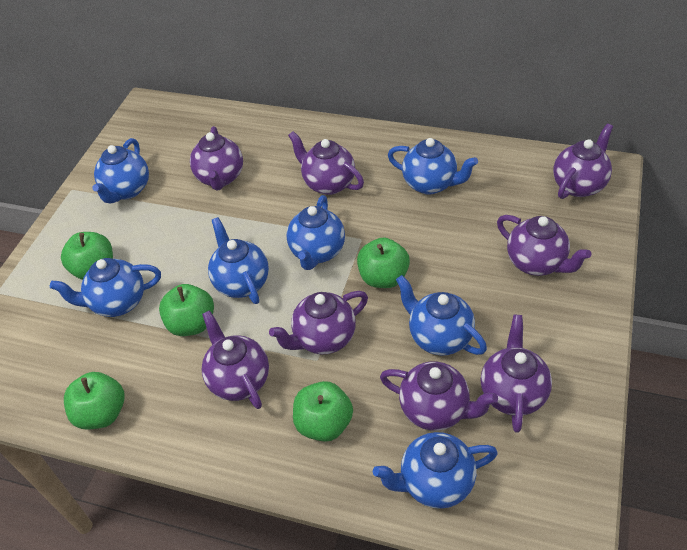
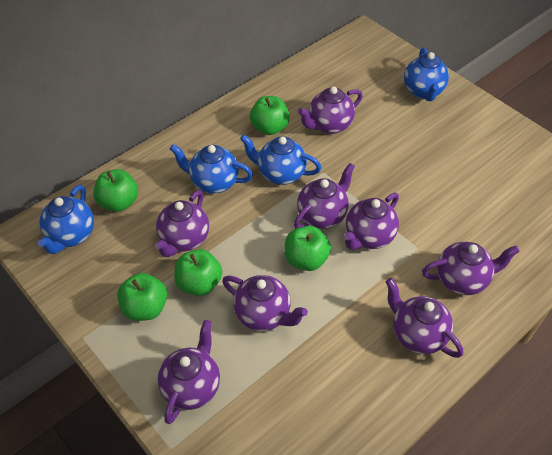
blue teapot: [50,258,161,317] [92,138,149,203] [208,217,269,304] [286,195,345,270] [373,432,498,509] [388,138,478,194] [396,275,487,356] = 7 -> [38,185,94,254] [170,144,253,194] [240,135,321,185] [404,48,449,101] = 4

